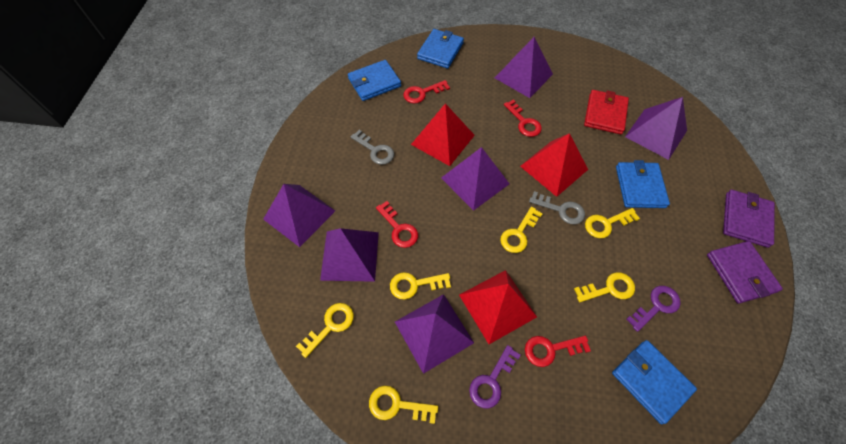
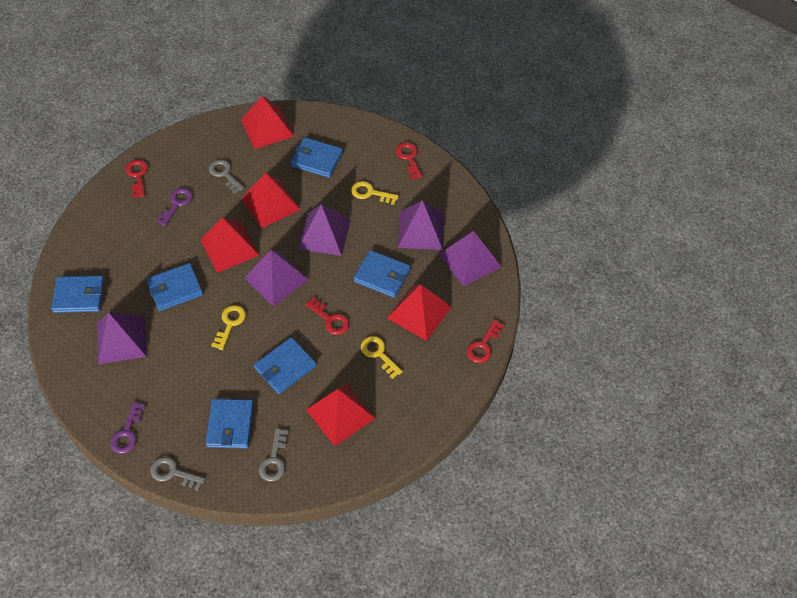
blue wallet: [348,60,401,101] [417,29,464,68] [612,340,697,424] [616,160,670,208] = 4 -> [51,275,105,313] [147,263,203,311] [206,399,254,449] [254,337,317,394] [290,137,343,178] [354,250,411,298] = 6
grey key: [351,130,394,165] [529,191,585,224] = 2 -> [150,457,205,491] [209,159,244,194] [259,428,289,482] = 3
purple pyramid: [263,184,335,247] [320,228,379,282] [395,294,474,374] [441,147,509,211] [495,37,553,98] [625,97,687,160] = 6 -> [97,312,147,364] [244,250,309,307] [298,204,351,256] [398,200,444,250] [439,231,502,287] = 5
purple wallet: [707,241,783,304] [723,190,775,248] = 2 -> none = 0
red pyramid: [411,103,475,166] [459,270,537,344] [520,133,588,197] = 3 -> [200,217,259,273] [241,96,294,149] [241,173,301,228] [306,383,375,446] [387,284,452,341] = 5
red wallet: [584,90,629,135] = 1 -> none = 0
yellow key: [296,303,354,358] [369,386,438,424] [390,272,451,300] [500,207,543,253] [574,272,635,302] [585,208,640,238] = 6 -> [211,305,246,350] [351,181,399,205] [361,336,403,379] = 3

